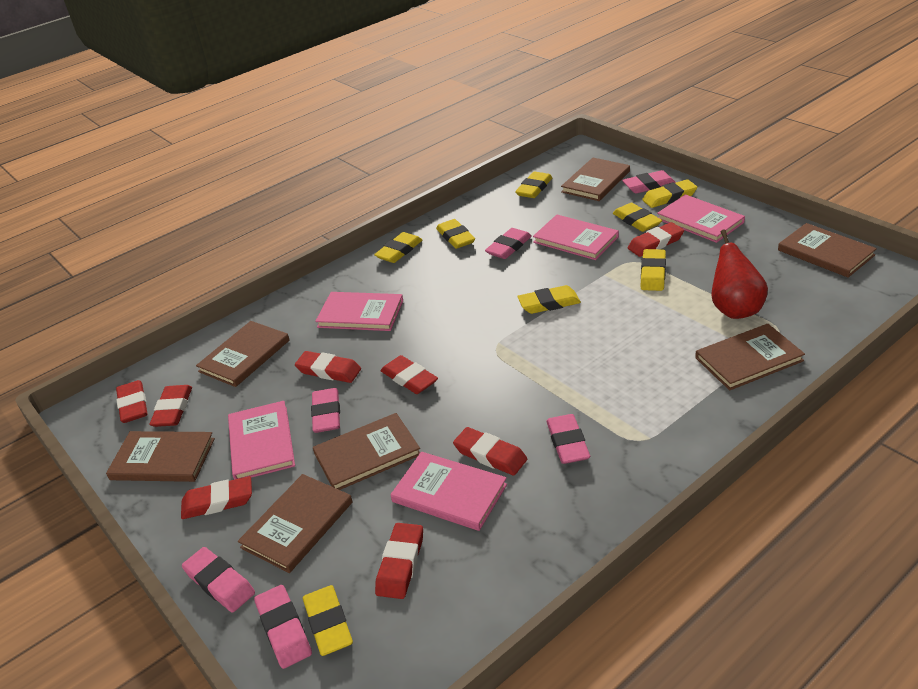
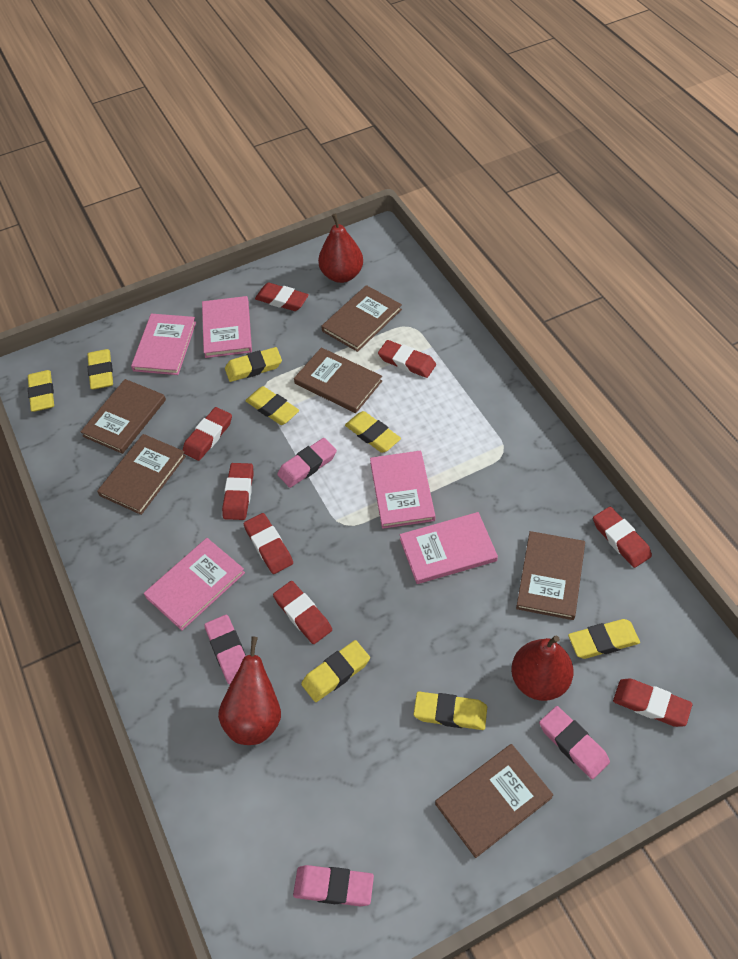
brown book: [106,431,215,482] [196,321,290,387] [238,474,353,573] [313,413,420,490] [561,158,630,201] [695,324,805,390] [778,223,877,278] = 7 -> [81,379,166,454] [97,434,186,515] [294,347,382,413] [321,285,402,352] [435,744,553,858] [516,531,585,620] = 6
pink eraser: [182,547,255,613] [254,585,312,669] [311,388,340,433] [485,228,532,259] [546,414,590,464] [622,170,676,194] = 6 -> [204,615,246,685] [277,438,337,488] [293,865,374,906] [539,706,610,779] = 4
red pear: [711,230,768,319] = 1 -> [218,636,281,745] [318,213,363,283] [511,636,574,701] = 3

